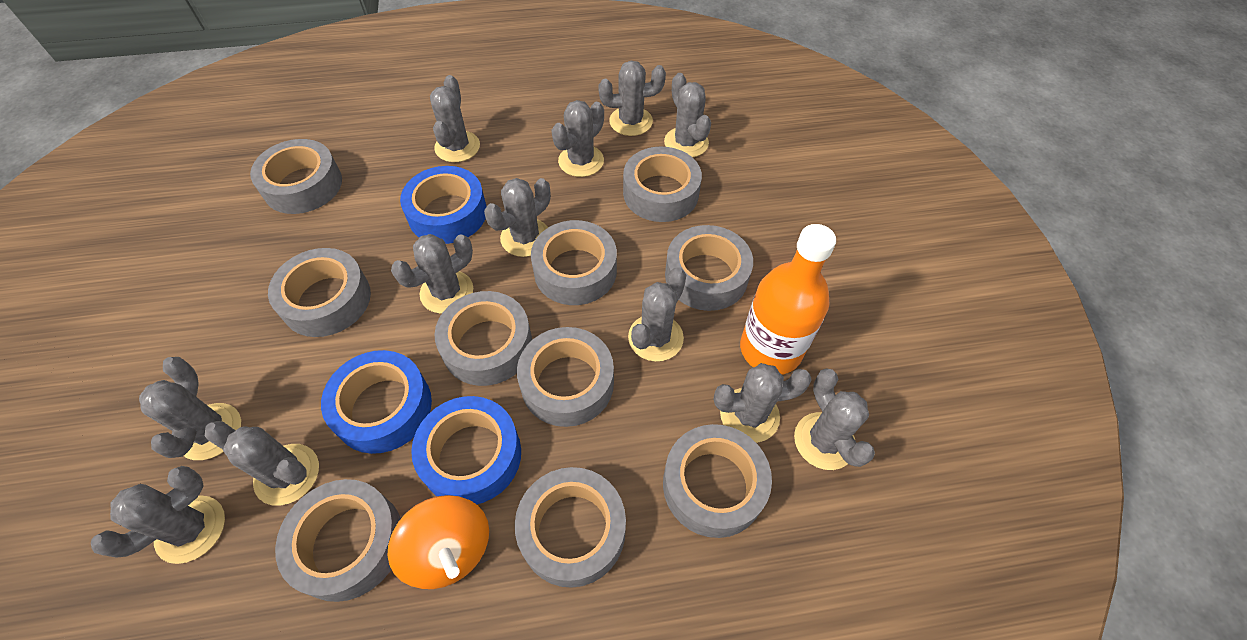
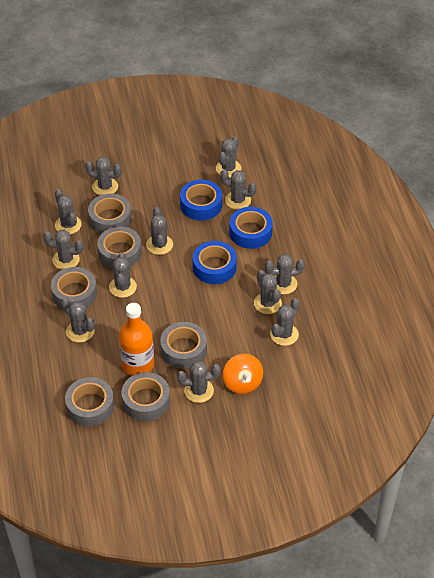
grey tape: [250,139,342,214] [268,248,371,337] [275,479,401,602] [434,291,532,386] [515,467,626,588] [517,327,614,427] [531,220,617,305] [623,147,702,222] [663,424,772,538] [665,225,753,311] = 10 -> [51,267,97,309] [65,377,114,427] [88,193,132,234] [97,227,142,269] [122,372,170,421] [160,322,207,369] = 6

